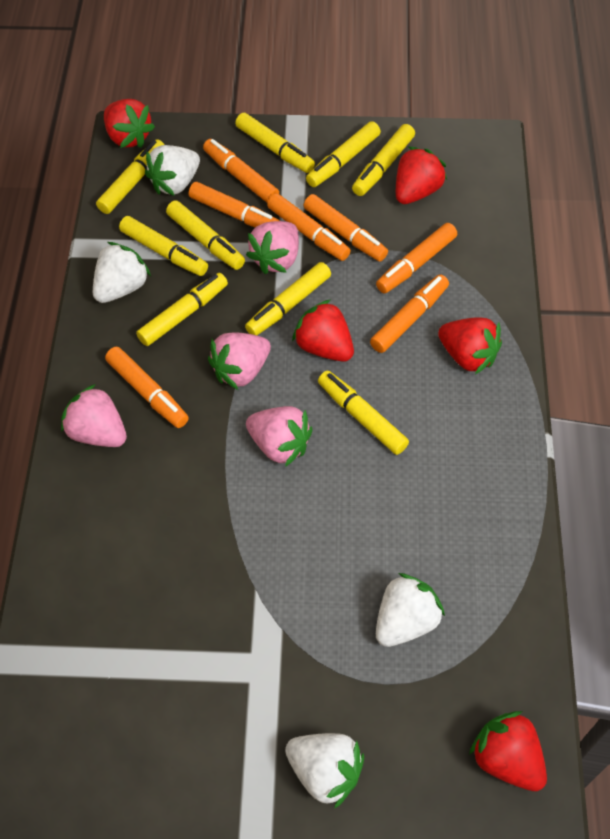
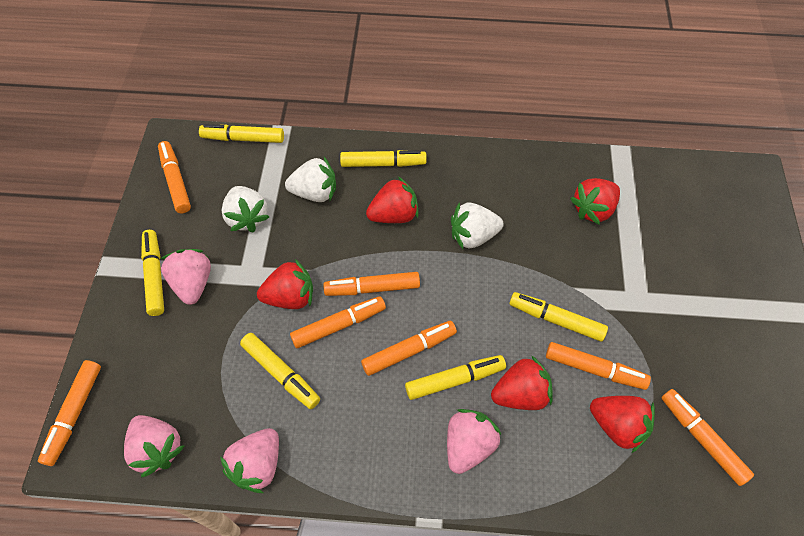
white strawberry: [93,242,151,303] [145,145,200,196] [285,733,364,809] [376,573,445,647] = 4 -> [222,186,269,232] [285,157,336,202] [451,202,504,249] = 3
yellow marker: [96,139,164,214] [119,216,208,276] [136,273,228,346] [166,200,245,270] [235,113,315,173] [245,262,331,335] [306,121,381,187] [318,370,409,455] [352,124,415,196] = 9 -> [141,230,164,316] [199,124,284,143] [240,333,320,409] [340,150,427,167] [405,355,506,400] [509,292,608,342] = 6

